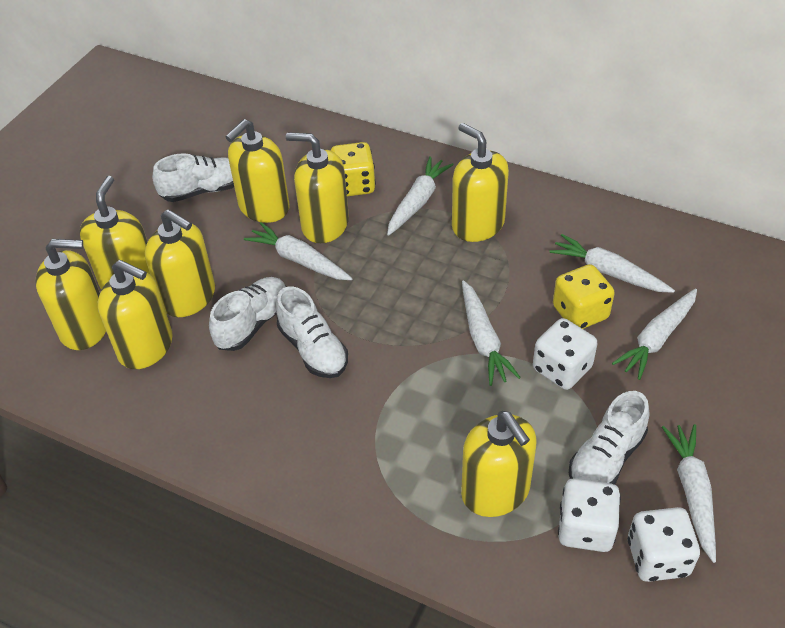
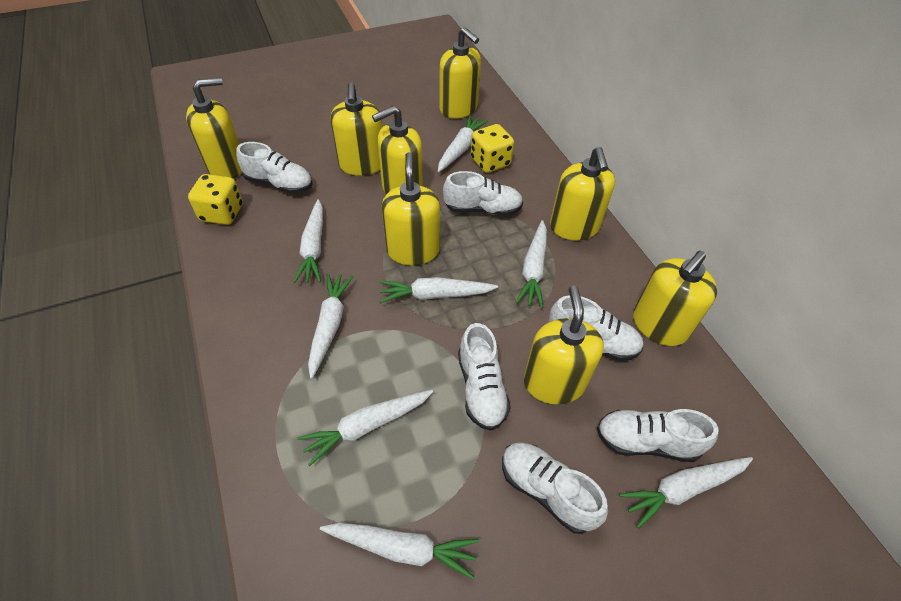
white carrot: [244,222,352,280] [387,156,454,236] [462,280,521,386] [549,234,675,293] [612,289,697,380] [662,424,716,563] = 6 -> [294,199,323,283] [298,390,433,466] [308,273,354,379] [320,523,479,579] [379,277,498,303] [438,115,488,172] [515,220,547,308] [619,457,753,528] = 8
white dice: [533,318,597,390] [558,478,621,552] [628,507,700,582] = 3 -> none = 0
white shoe: [153,153,234,202] [209,277,286,351] [276,287,348,378] [569,391,650,485] = 4 -> [236,142,313,194] [443,171,523,216] [458,323,511,431] [502,442,608,534] [549,295,643,361] [597,409,719,462] = 6

